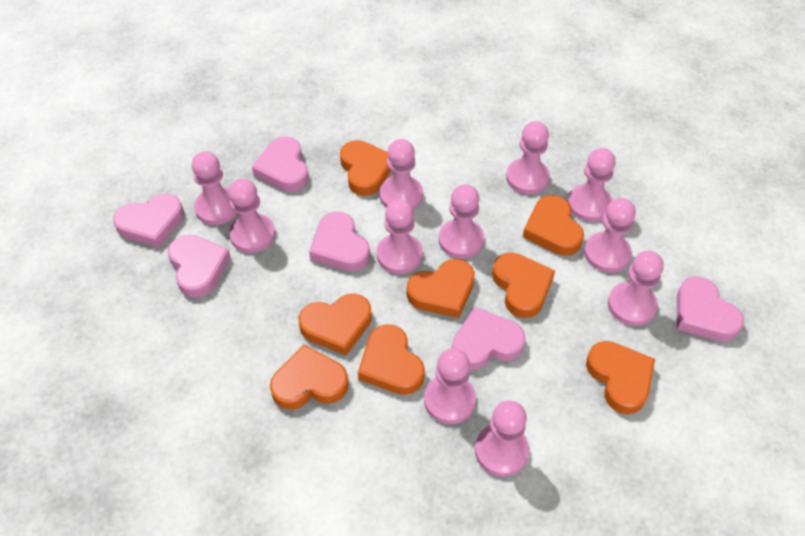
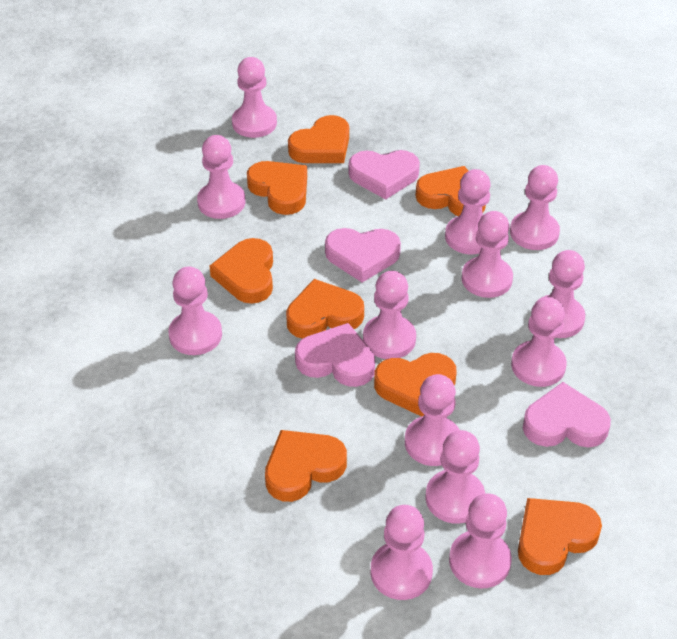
pink heart: [113,194,184,248] [168,235,231,298] [252,136,309,192] [309,212,370,271] [452,307,526,370] [677,276,744,341] = 6 -> [295,323,375,387] [325,228,401,283] [349,150,420,199] [523,382,611,447] = 4
pink pawn: [192,151,238,225] [228,179,275,253] [377,200,423,274] [380,139,423,210] [424,348,476,424] [439,184,484,259] [475,400,529,477] [506,121,550,194] [568,148,616,222] [584,198,636,273] [608,251,664,326] = 11 -> [168,267,222,355] [197,135,246,219] [232,57,277,138] [363,271,416,359] [371,505,433,600] [405,374,460,466] [426,430,485,524] [445,169,491,254] [449,493,512,589] [461,211,513,298] [510,165,560,250] [511,297,567,387] [537,250,585,338] = 13

